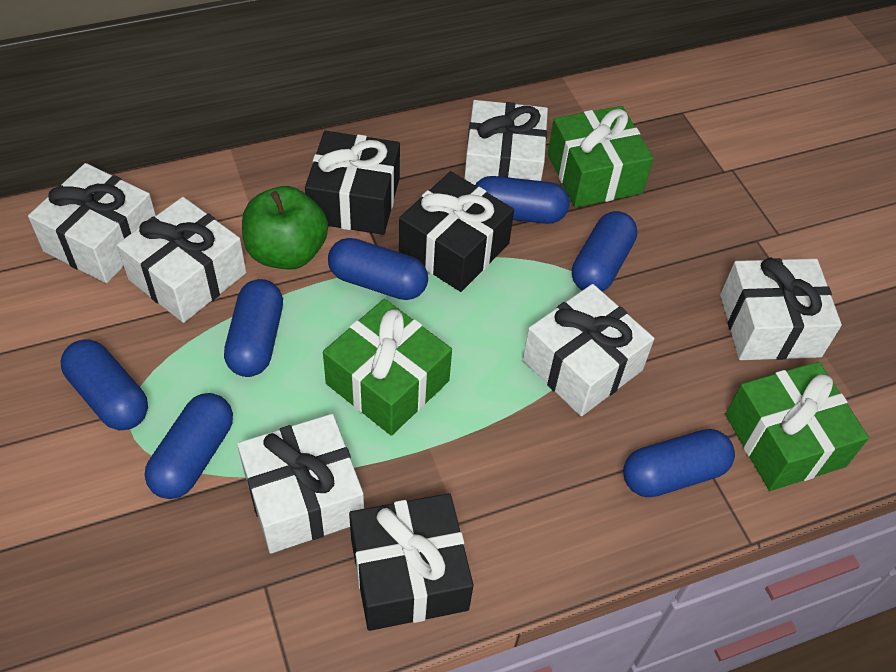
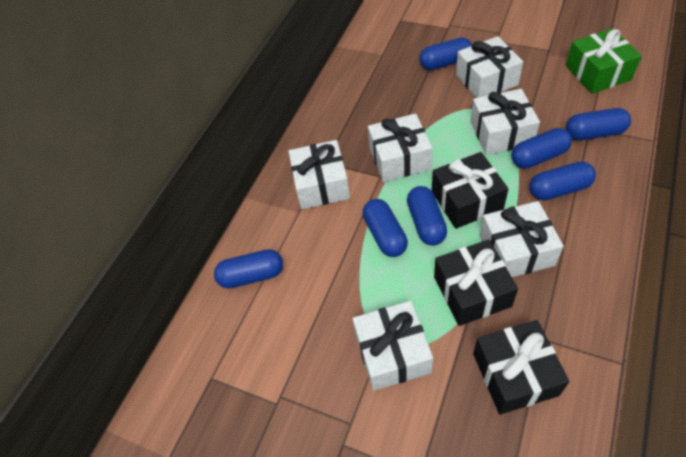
green apple: [242,186,328,270] = 1 -> none = 0
green gift: [323,299,452,436] [548,106,653,207] [725,362,869,491] = 3 -> [566,28,642,94] = 1

